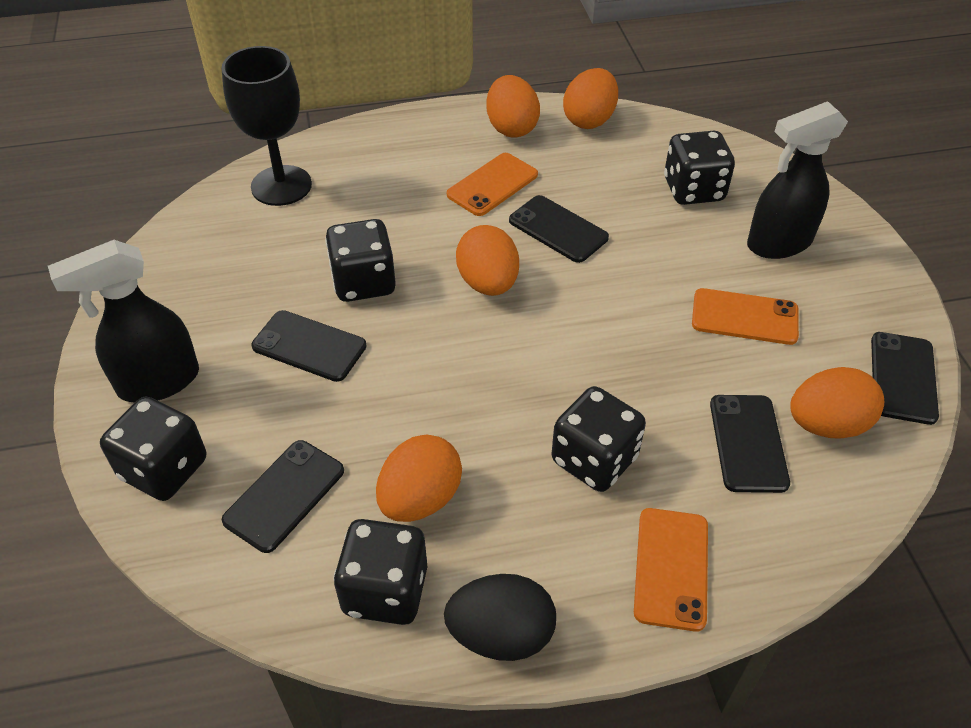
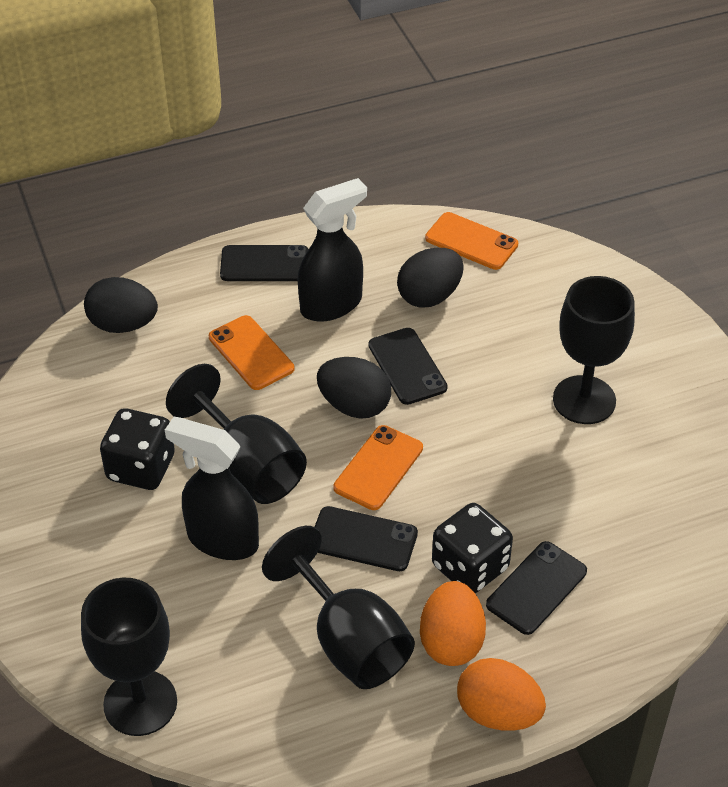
black dice: [100,397,206,501] [325,219,396,302] [334,519,427,625] [552,386,646,492] [664,131,735,205] = 5 -> [100,408,175,490] [432,503,513,593] = 2
black egg: [444,574,556,661] = 1 -> [84,277,158,333] [317,357,391,419] [397,248,464,308] = 3
black goblet: [222,46,312,206] = 1 -> [81,578,177,736] [166,364,307,504] [262,526,415,689] [553,276,635,424] = 4
black phone: [222,440,344,553] [251,310,367,382] [509,195,609,263] [710,395,790,493] [871,332,939,425] = 5 -> [220,245,308,281] [315,506,418,571] [369,328,448,405] [486,541,587,635] = 4
orange egg: [376,435,462,522] [456,225,519,296] [486,75,540,138] [563,68,618,129] [790,367,884,439] = 5 -> [420,581,486,666] [457,658,546,731] = 2

